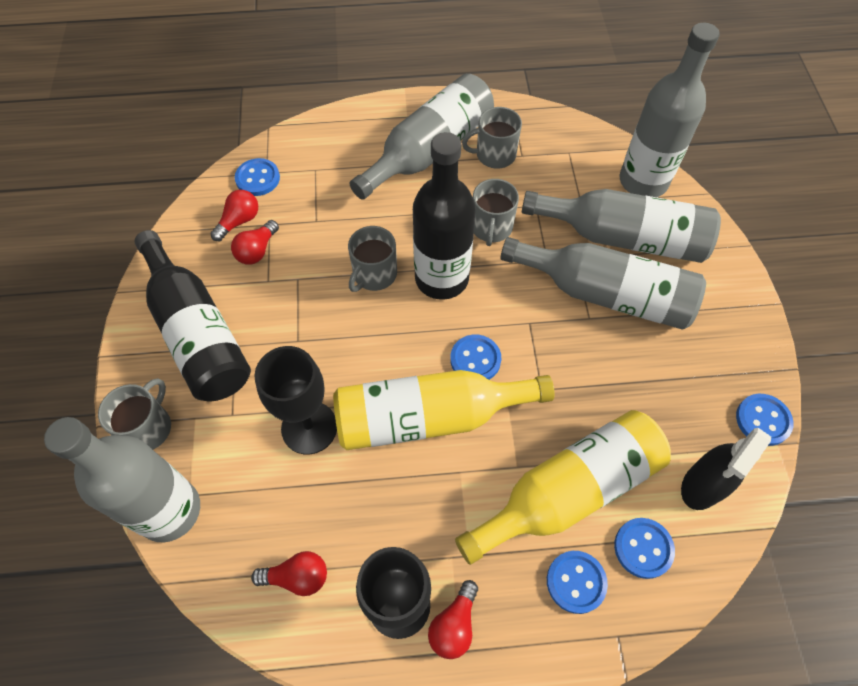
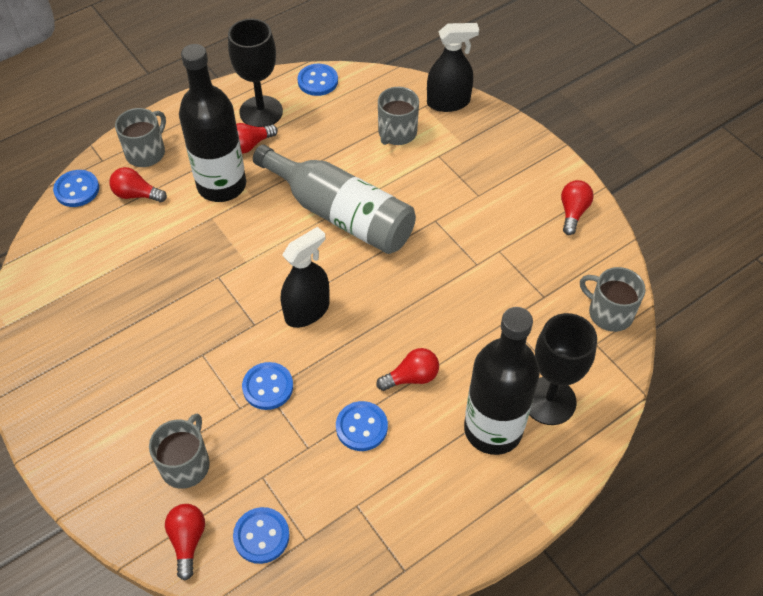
black spray bottle: [681,428,771,510] = 1 -> [281,227,330,328] [427,23,479,112] = 2
grey bottle: [44,417,200,542] [350,73,494,200] [500,237,706,330] [522,189,721,263] [620,23,720,197] = 5 -> [253,145,416,254] = 1
red light bulb: [210,190,258,241] [231,220,279,265] [251,551,327,596] [428,580,478,659] = 4 -> [109,167,167,202] [165,504,205,581] [236,123,278,154] [376,348,439,391] [561,180,594,235] = 5
yellow bottle: [333,370,555,450] [455,410,671,565] = 2 -> none = 0

